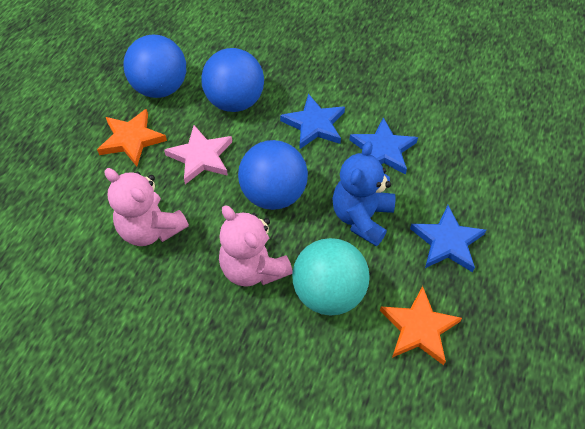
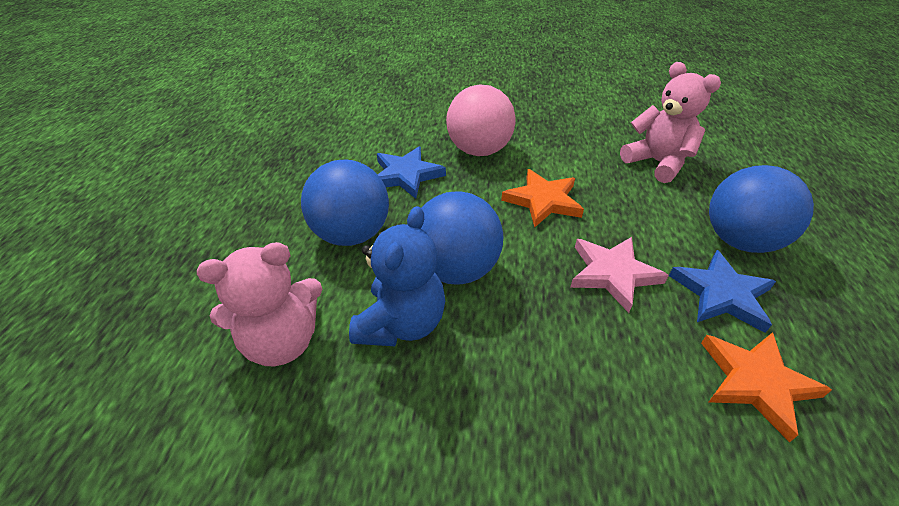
blue star: [280,94,345,149] [349,117,418,175] [410,205,486,272] = 3 -> [377,146,446,199] [669,250,776,333] = 2
pink ball: none = 0 -> [446,84,516,156] = 1
turquoise ball: [292,238,370,316] = 1 -> none = 0

